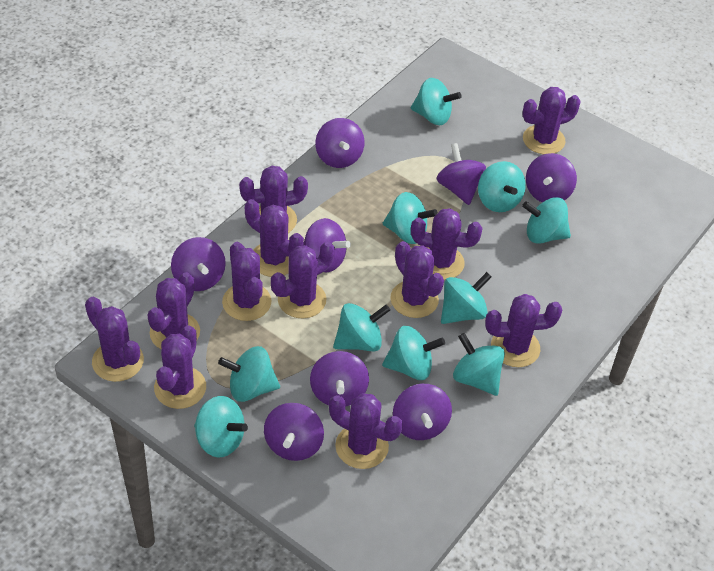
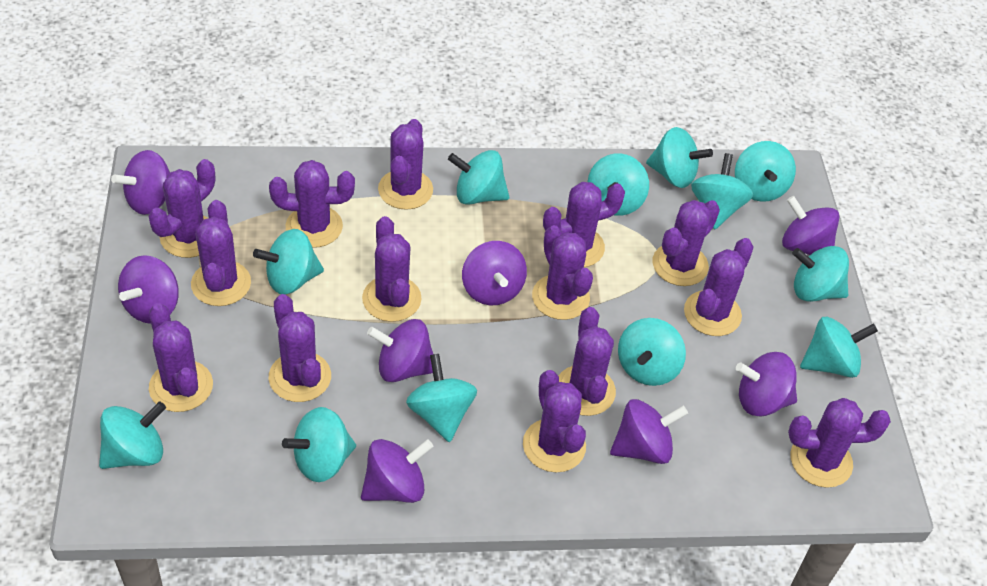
purple cactus: [85,297,144,382] [147,272,200,349] [154,325,206,409] [222,242,271,321] [239,166,308,233] [245,199,304,277] [271,242,335,319] [329,393,403,469] [390,241,444,318] [411,208,483,280] [485,294,562,367] [522,87,581,154] = 12 -> [148,159,216,258] [149,303,213,412] [191,200,251,306] [269,160,355,248] [269,294,331,402] [362,216,422,322] [378,119,433,210] [523,370,586,473] [532,225,593,320] [543,182,625,267] [559,307,616,416] [653,200,720,286] [684,238,753,336] [788,398,891,488] = 14
turquoise spinning top: [194,396,248,458] [218,346,280,402] [333,303,390,352] [382,326,445,380] [383,192,438,244] [411,78,462,125] [441,272,492,324] [453,333,505,396] [478,161,526,212] [522,197,571,244] = 10 -> [99,401,166,469] [253,229,324,294] [282,407,356,482] [406,354,477,442] [448,150,509,205] [588,153,649,216] [618,318,686,386] [646,127,713,188] [691,153,753,229] [735,141,796,202] [792,246,849,302] [800,317,878,378] = 12

